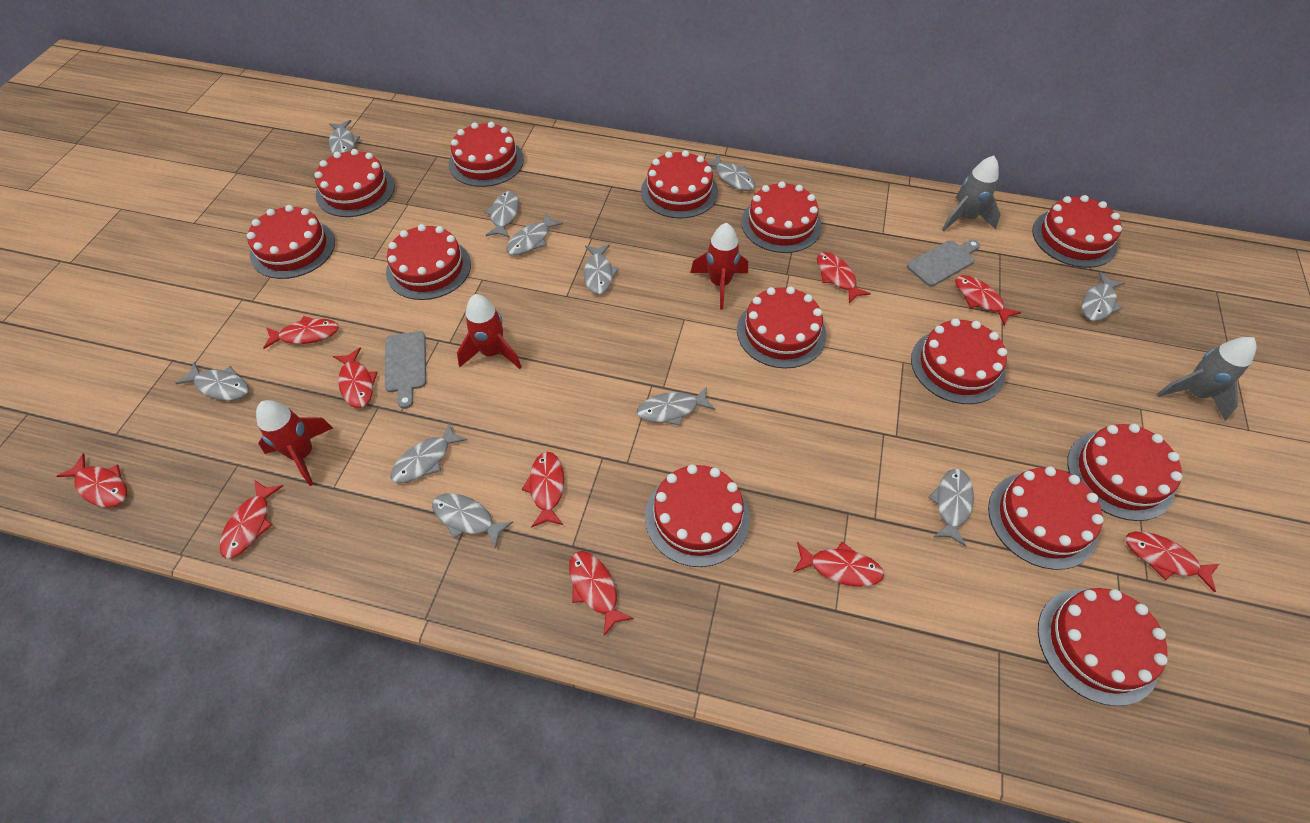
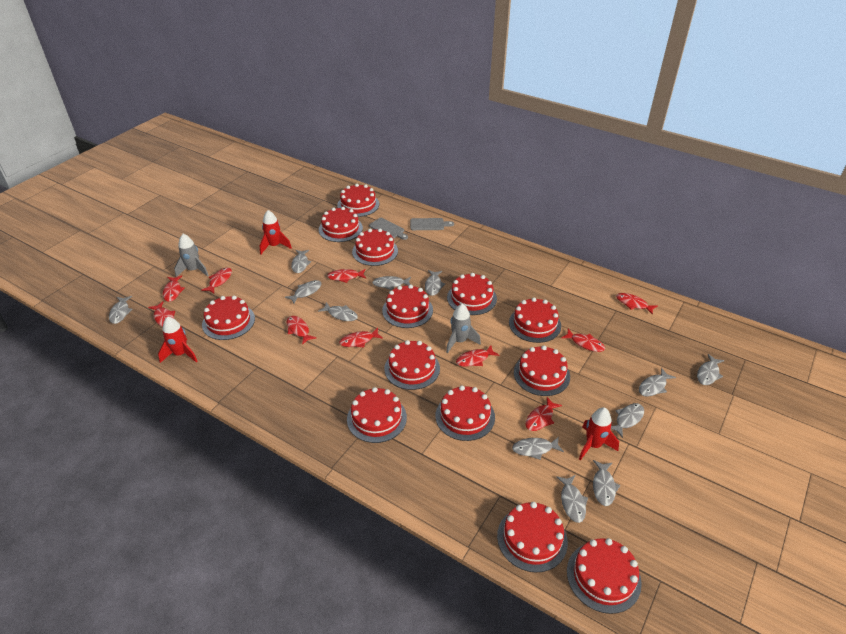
grey fish: [175,363,249,401] [329,120,360,154] [390,423,467,483] [432,493,513,549] [485,191,519,238] [507,213,563,255] [584,244,619,294] [637,386,715,426] [707,154,755,191] [928,469,974,547] [1082,272,1125,321] = 11 -> [109,296,133,324] [285,280,322,304] [291,250,312,273] [318,302,358,321] [372,276,411,290] [425,270,445,296] [512,437,564,460] [556,475,588,523] [593,460,620,506] [611,403,644,438] [639,368,676,397] [697,354,725,385] = 12

